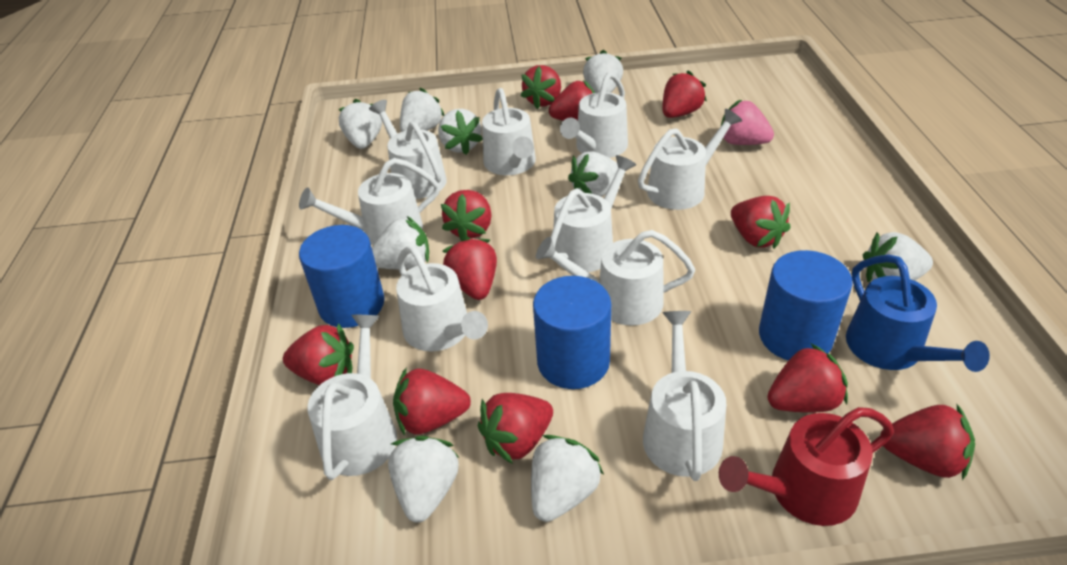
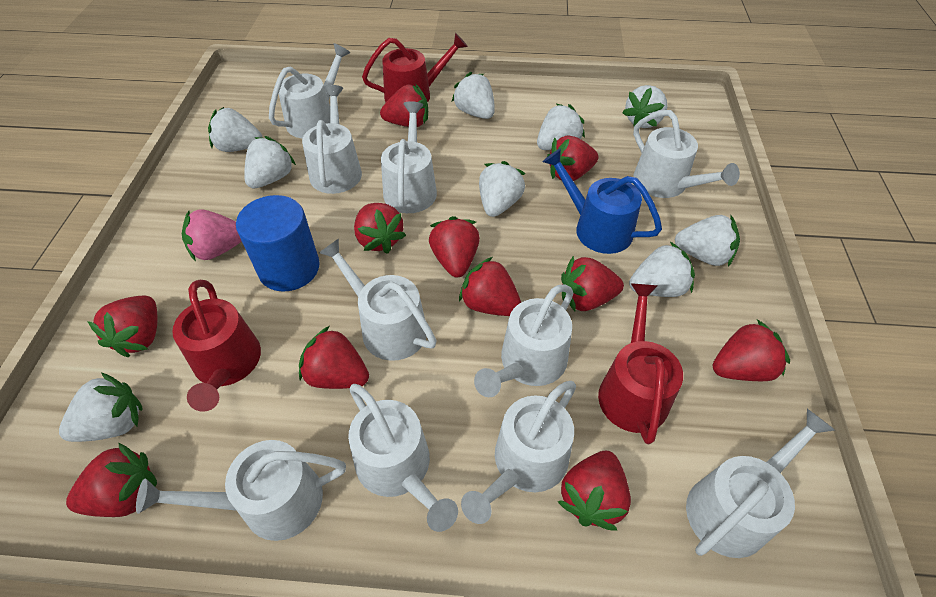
blue cylinder: [299,225,384,328] [533,276,611,389] [759,250,853,361] = 3 -> [236,195,320,292] = 1
red watering can: [719,407,894,526] = 1 -> [172,280,261,412] [362,33,468,103] [598,283,683,444] = 3

